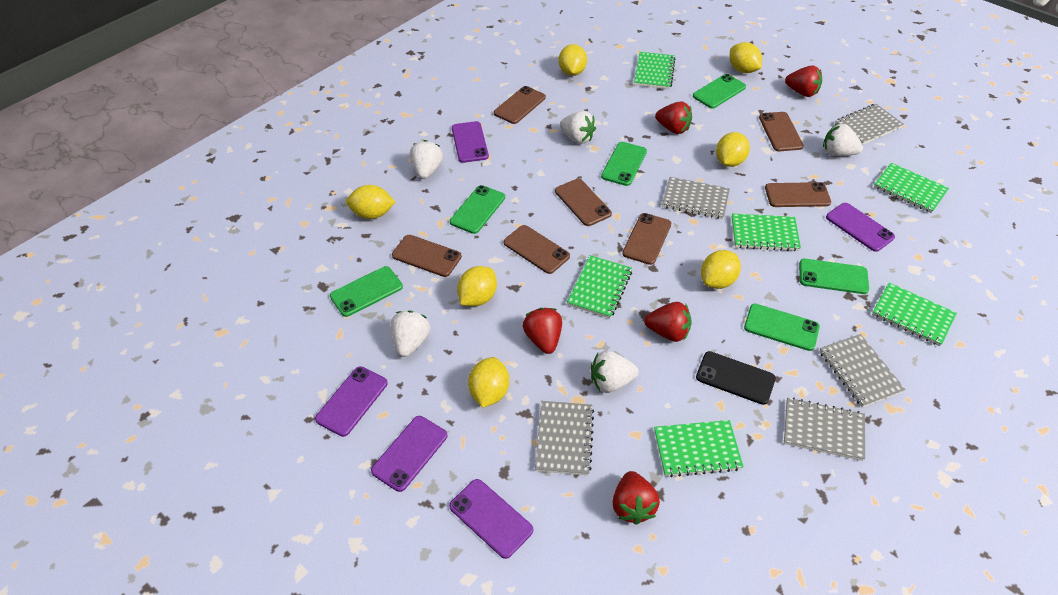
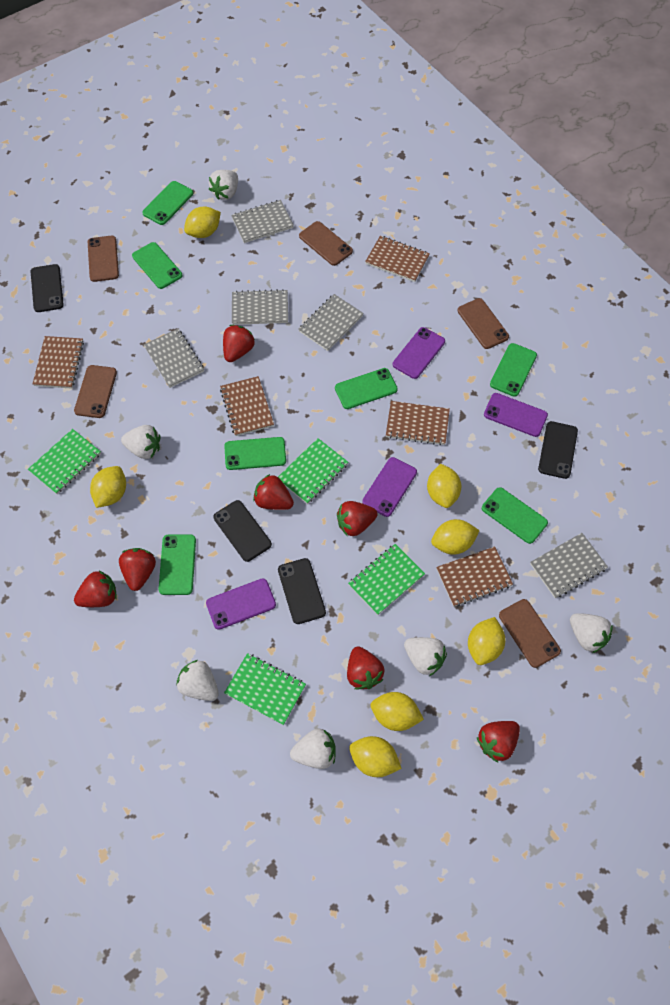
black phone: [696,351,776,405] = 1 -> [30,264,64,312] [213,500,272,562] [278,558,326,624] [538,421,578,479] = 4
brown notebook: none = 0 -> [33,336,84,389] [220,376,274,436] [365,236,430,282] [386,401,450,445] [436,546,513,607] = 5
brown phone: [392,235,462,277] [494,86,546,124] [504,225,570,274] [555,179,612,226] [622,213,671,265] [759,112,804,151] [765,182,831,207] = 7 -> [74,365,117,418] [88,236,119,282] [299,221,353,266] [458,298,509,349] [499,599,561,668] = 5
green notebook: [567,255,632,318] [634,52,675,89] [654,420,744,477] [732,214,801,251] [872,283,957,346] [874,163,949,213] = 6 -> [28,429,101,494] [224,653,306,725] [278,438,348,504] [348,544,425,615] = 4
green phone: [330,266,403,317] [450,185,505,234] [601,142,647,186] [693,74,746,108] [744,304,820,351] [799,259,869,294] = 6 -> [132,242,182,289] [142,181,193,225] [159,535,196,595] [224,437,286,470] [335,368,398,409] [482,487,548,544] [490,343,537,397] = 7
purple phone: [315,366,388,437] [371,416,447,492] [449,479,533,559] [452,121,489,163] [826,203,895,252] = 5 -> [206,578,276,630] [362,457,417,517] [393,327,445,379] [484,393,548,437] = 4
red strawberry: [523,308,562,354] [612,471,660,525] [644,302,692,342] [655,101,692,134] [785,65,822,97] = 5 -> [74,571,117,607] [119,548,156,591] [223,325,255,362] [253,474,294,510] [337,501,378,536] [347,646,384,689] [477,721,520,762] = 7
white strawberry: [391,311,430,357] [410,140,443,179] [560,111,596,144] [591,351,639,393] [823,124,863,156] = 5 -> [121,425,161,459] [176,660,219,701] [209,170,238,200] [290,728,336,769] [404,637,447,676] [570,613,613,653] = 6

